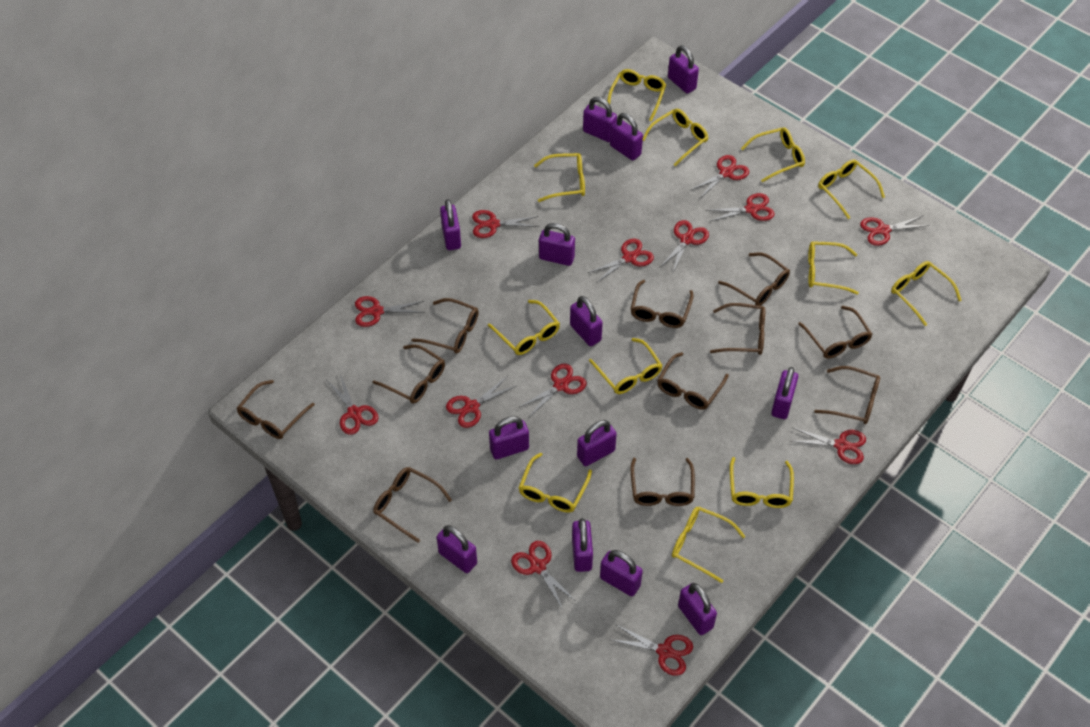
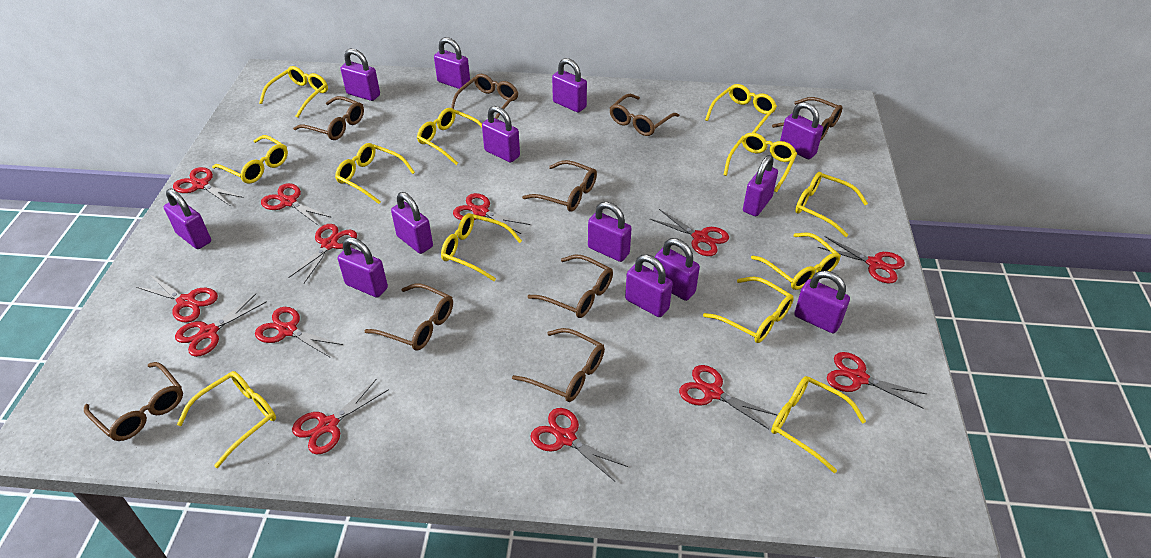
brown glasses: [237,380,315,439] [372,344,445,404] [373,467,452,543] [411,298,479,354] [630,280,694,328] [631,458,695,506] [657,352,729,410] [710,303,765,355] [718,252,790,306] [798,306,872,359] [814,366,880,424] = 11 -> [84,362,183,441] [293,96,364,140] [364,283,453,351] [451,74,518,119] [512,328,605,402] [522,160,597,212] [527,255,613,318] [610,94,679,136] [772,97,842,141] = 9

